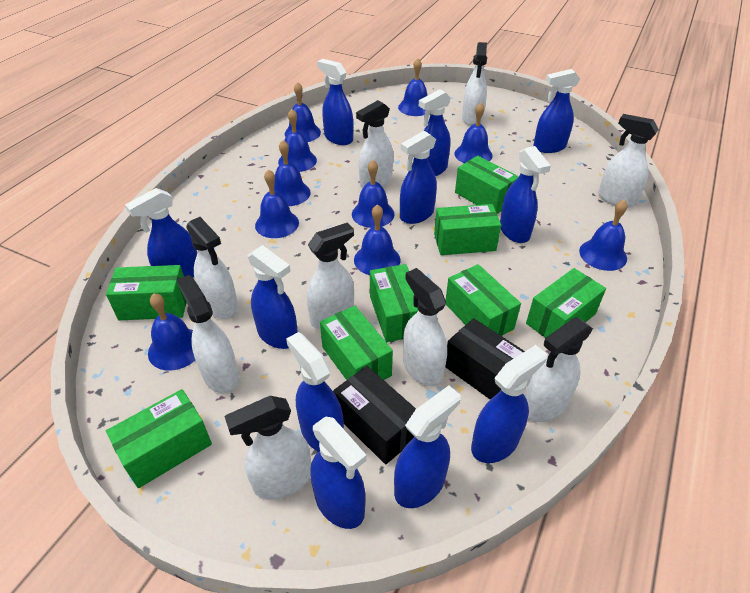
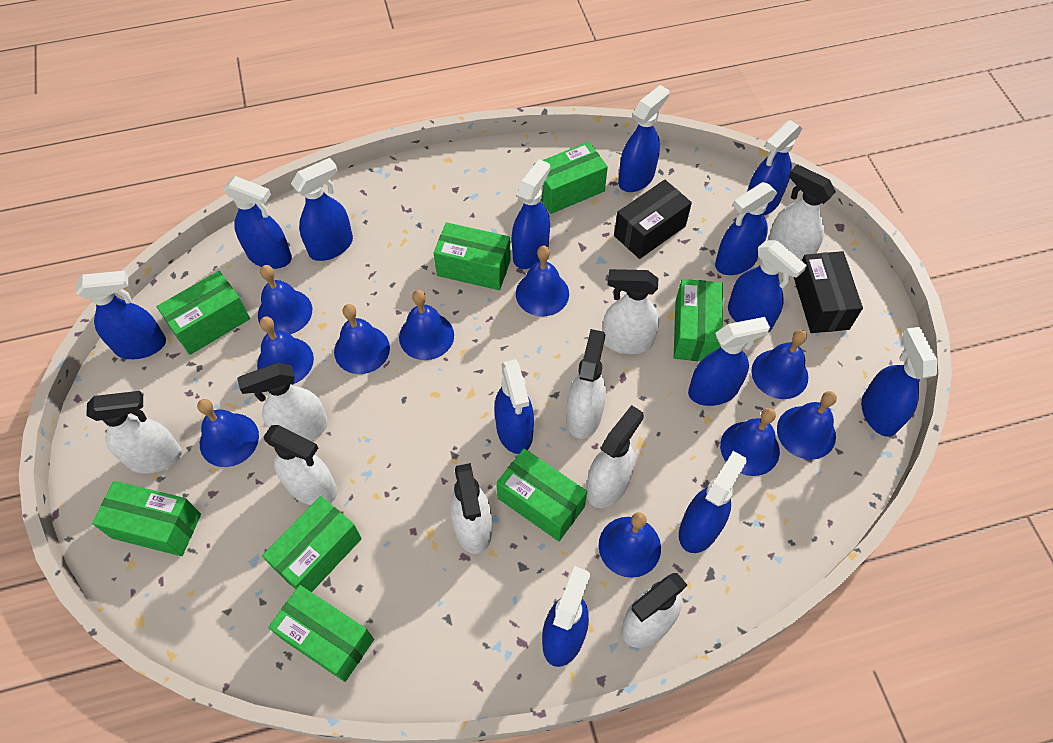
blue spray bottle: [125,188,197,277] [248,245,298,349] [286,332,344,452] [310,416,367,529] [317,59,353,145] [394,386,461,508] [400,131,437,224] [419,89,451,176] [471,345,547,463] [500,146,551,243] [533,69,580,153] = 11 -> [76,271,166,359] [223,176,292,269] [291,158,353,261] [495,359,534,454] [512,159,550,269] [542,566,590,667] [618,85,669,192] [679,451,747,553] [688,317,770,406] [715,182,778,275] [728,240,807,333] [747,120,802,215] [861,327,937,437] = 13

